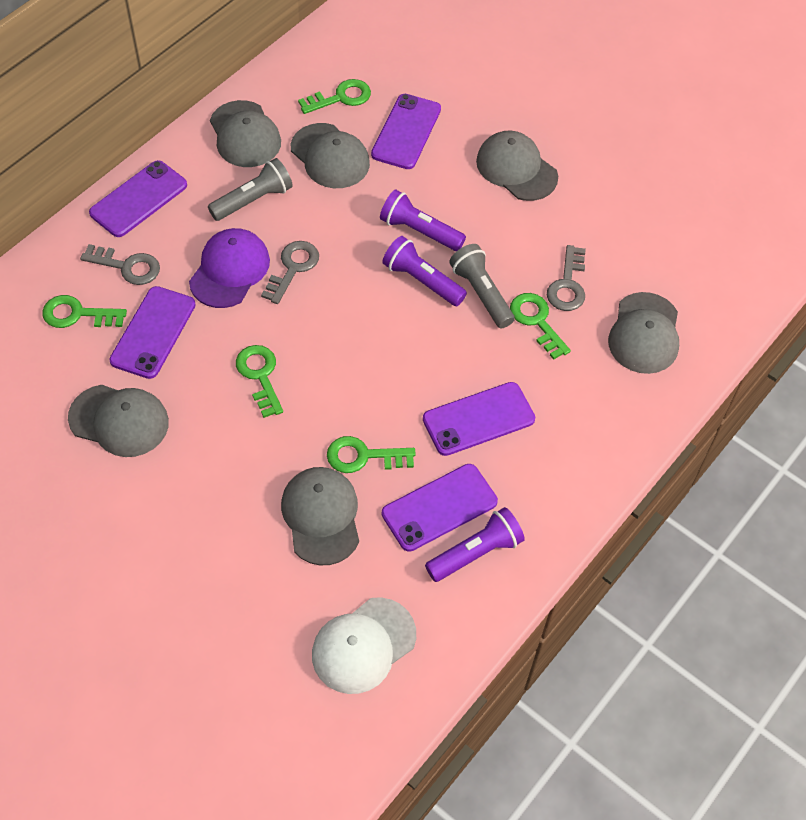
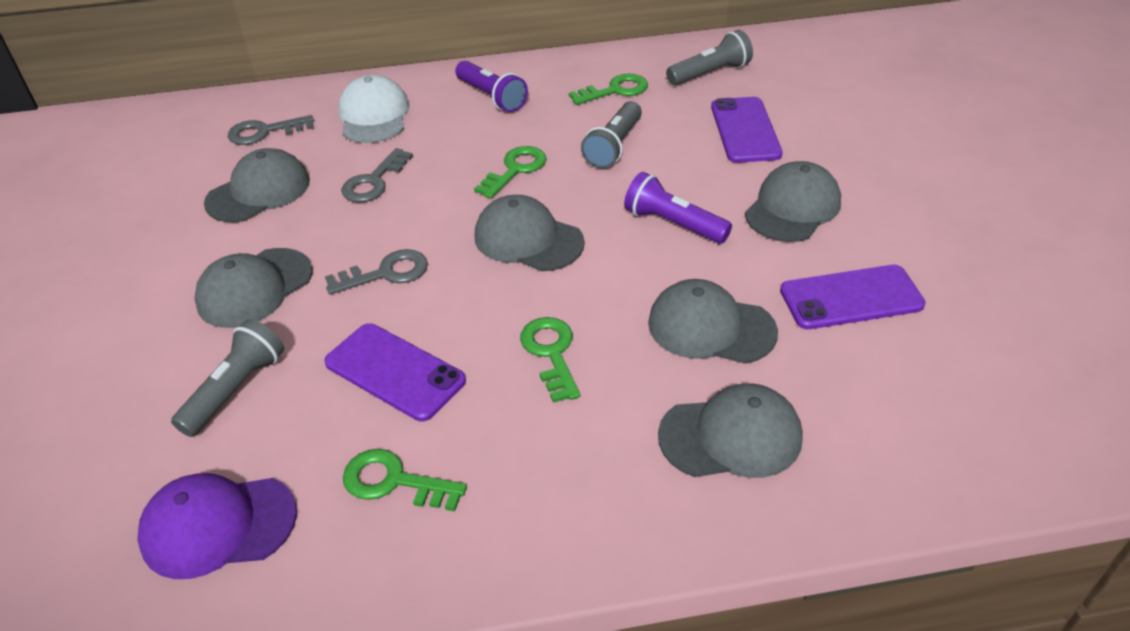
green key: [42,295,127,328] [236,345,283,418] [298,79,371,114] [327,436,416,473] [510,293,571,360] = 5 -> [343,449,467,511] [474,146,547,199] [520,317,580,403] [569,73,648,105] = 4
grey flashlight: [208,158,293,221] [449,244,515,328] = 2 -> [171,319,284,437] [581,101,642,169] [666,30,753,85] = 3
purple flashlight: [380,189,466,251] [382,236,467,306] [425,507,525,582] = 3 -> [455,61,528,112] [624,172,732,244] = 2
purple phone: [89,160,187,237] [109,286,196,379] [371,94,441,169] [382,464,498,552] [423,382,535,456] = 5 -> [324,324,466,421] [711,97,783,163] [780,265,926,329] = 3

